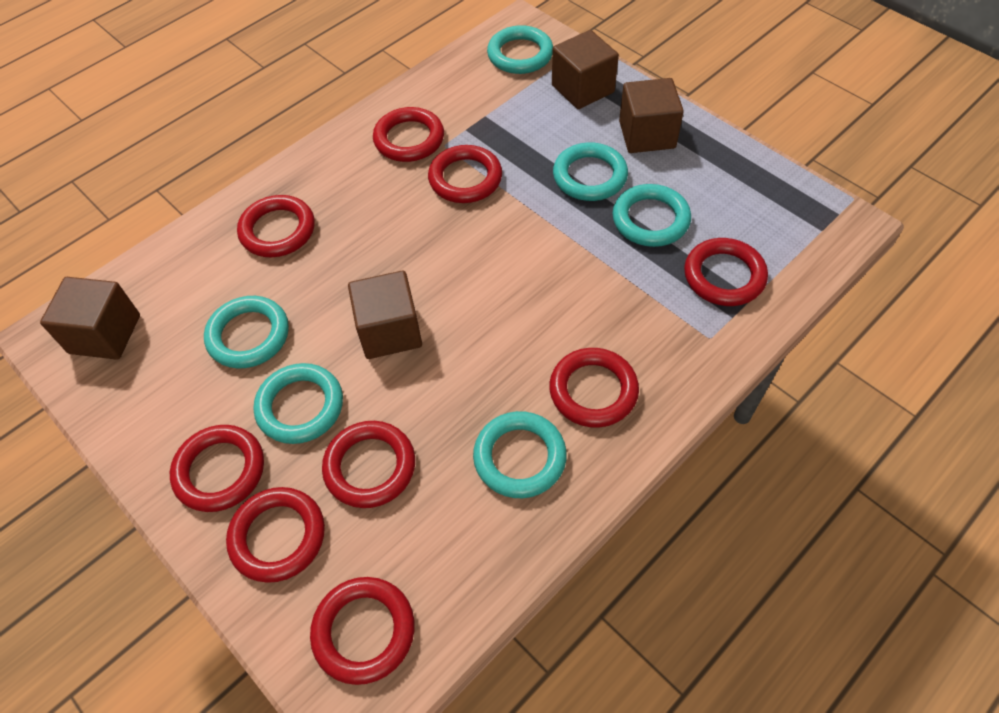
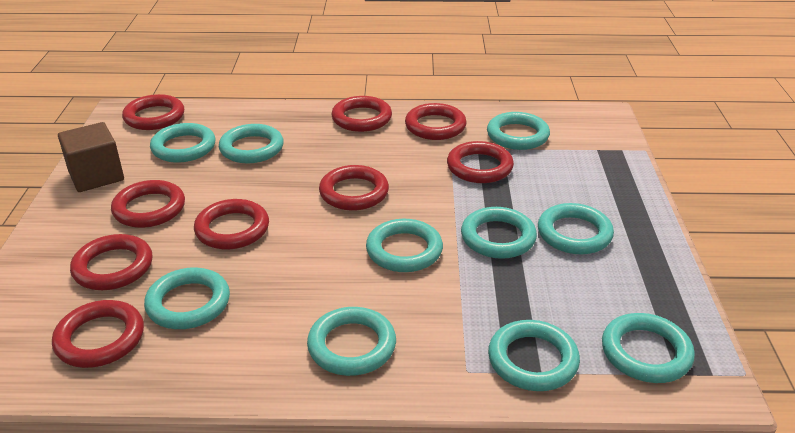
brown cube: [40,277,140,360] [348,271,422,359] [552,30,619,109] [619,78,684,153] = 4 -> [58,122,124,192] = 1
turquoise ring: [204,296,289,369] [254,363,343,444] [473,411,567,498] [487,25,553,74] [553,142,628,201] [613,184,691,247] = 6 -> [144,267,230,329] [150,123,216,163] [219,124,284,163] [307,307,396,376] [366,219,443,272] [461,207,537,259] [487,112,550,150] [488,320,580,391] [538,203,614,254] [602,313,695,383] = 10

